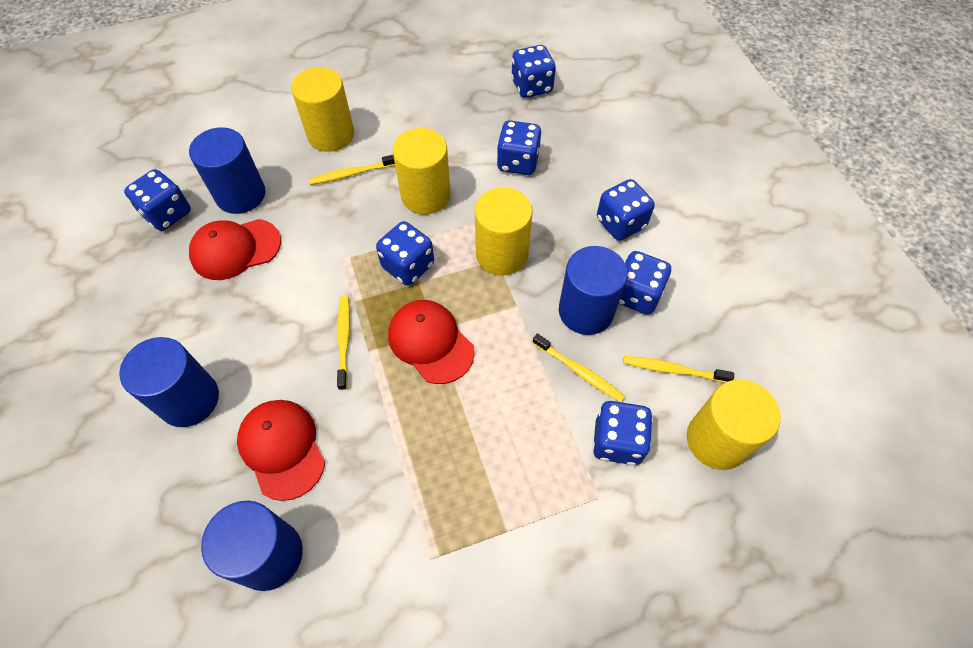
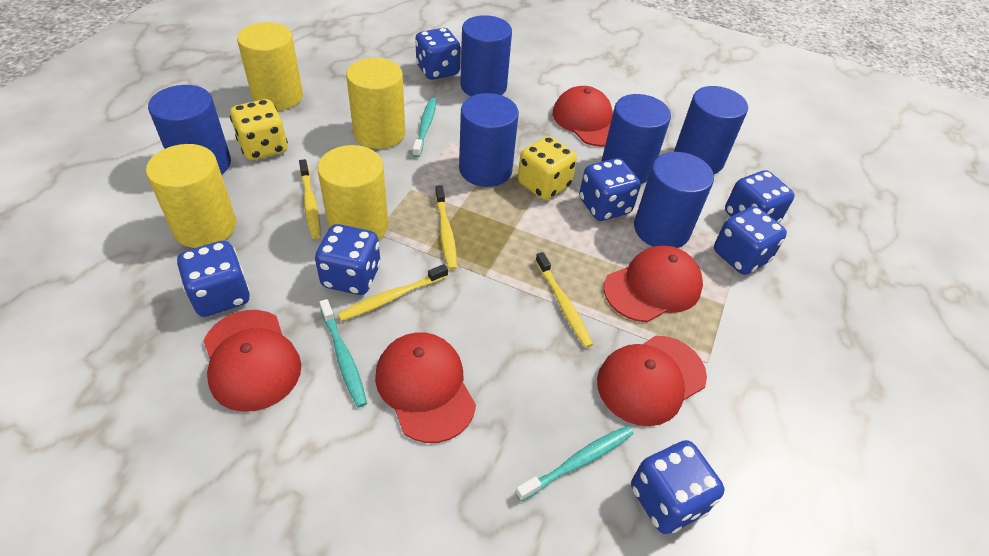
blue cylinder: [119,337,219,427] [189,127,266,214] [201,501,303,591] [559,246,628,335] = 4 -> [148,85,231,175] [459,93,519,187] [460,15,512,96] [601,94,671,184] [634,152,714,248] [674,86,748,174] = 6
red cap: [189,219,281,280] [237,400,326,501] [388,300,475,384] = 3 -> [203,310,301,412] [375,333,476,443] [553,86,613,147] [597,336,707,426] [604,245,703,322] = 5
turquoise toothbrush: none = 0 -> [319,299,367,408] [413,98,437,158] [515,426,633,501] = 3
yellow dice: none = 0 -> [230,99,288,160] [518,136,577,200] = 2

